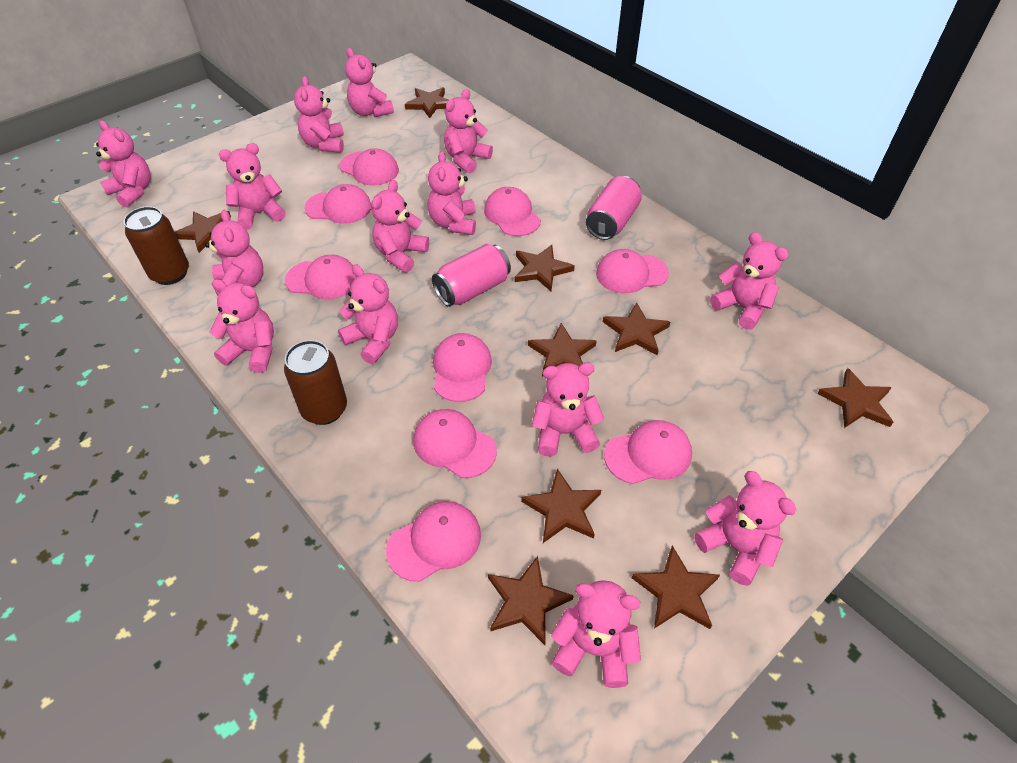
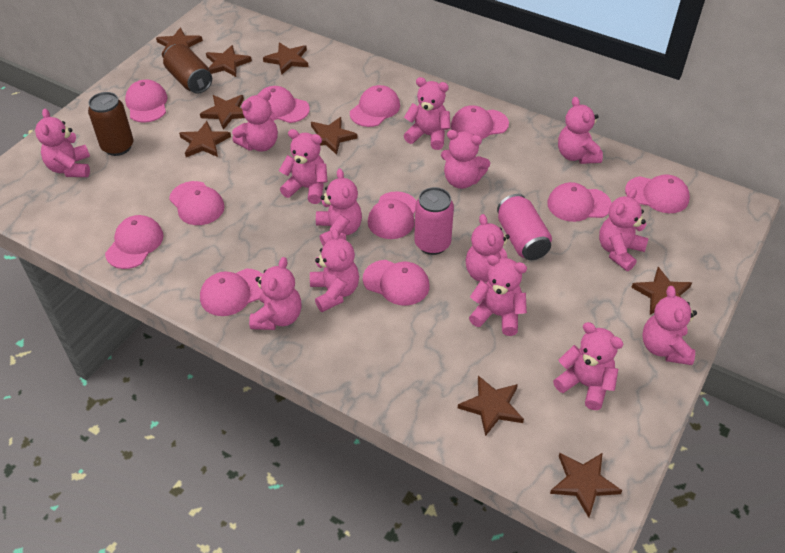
pink cap: [285,255,356,299] [304,184,371,224] [339,148,399,185] [386,501,481,582] [413,409,497,478] [433,333,492,402] [484,187,541,236] [596,249,669,293] [604,420,692,484] = 9 -> [105,215,163,269] [125,79,167,123] [169,181,225,225] [200,268,263,316] [258,86,310,123] [350,85,400,127] [363,260,430,306] [368,191,416,239] [451,105,509,139] [547,182,612,222] [625,174,690,213] = 11

